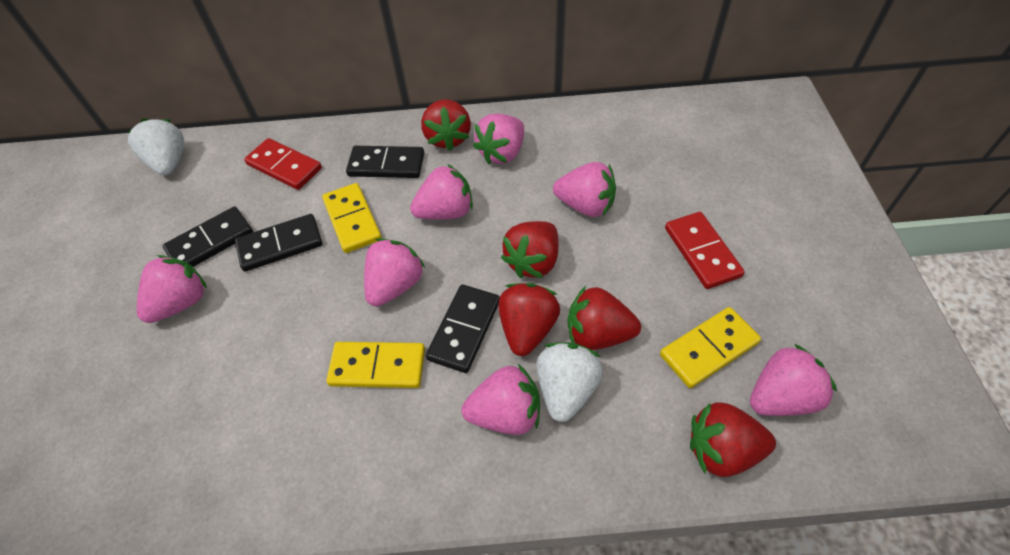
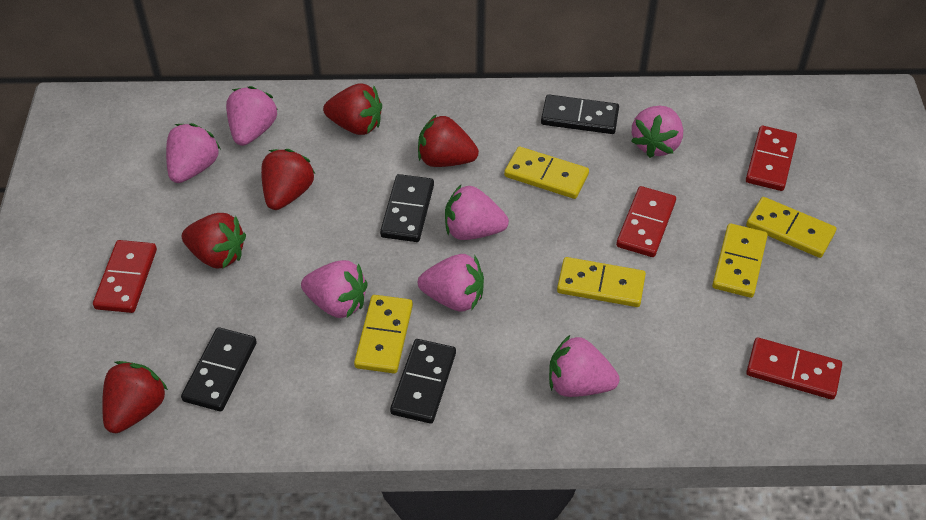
red domino: [244,138,322,190] [665,212,745,289] = 2 -> [93,240,157,313] [616,186,676,257] [746,126,797,191] [746,337,842,400] = 4
white strawberry: [128,118,184,175] [536,342,603,422] = 2 -> none = 0
yellow domino: [322,183,382,253] [326,342,425,388] [660,307,761,388] = 3 -> [354,295,413,373] [504,147,589,199] [557,257,646,307] [712,223,768,298] [746,197,836,258] = 5

